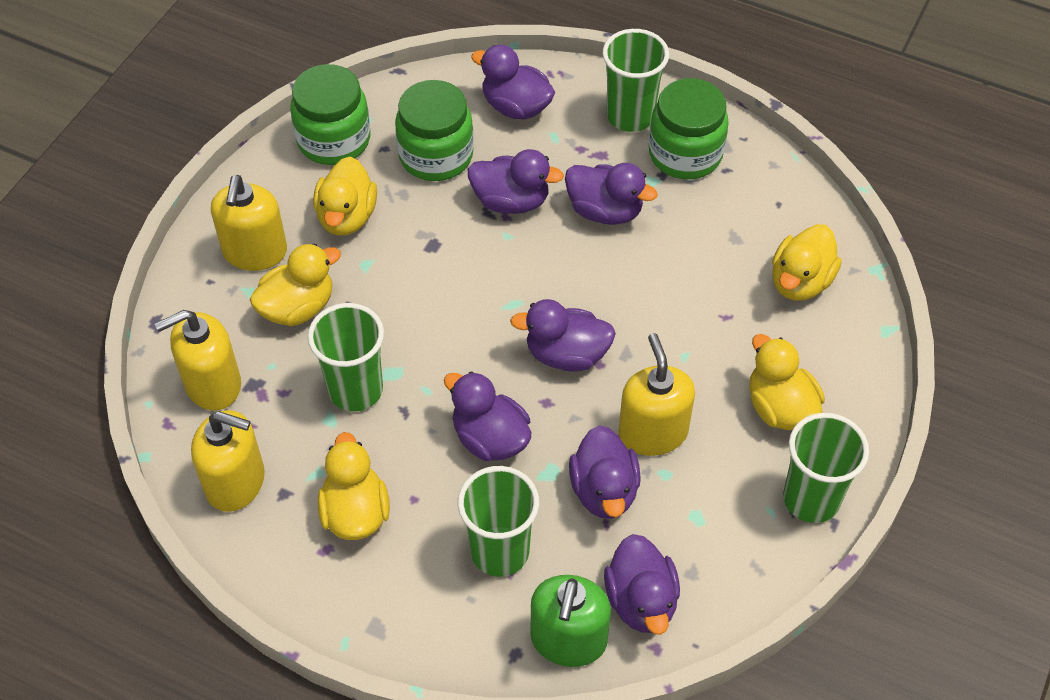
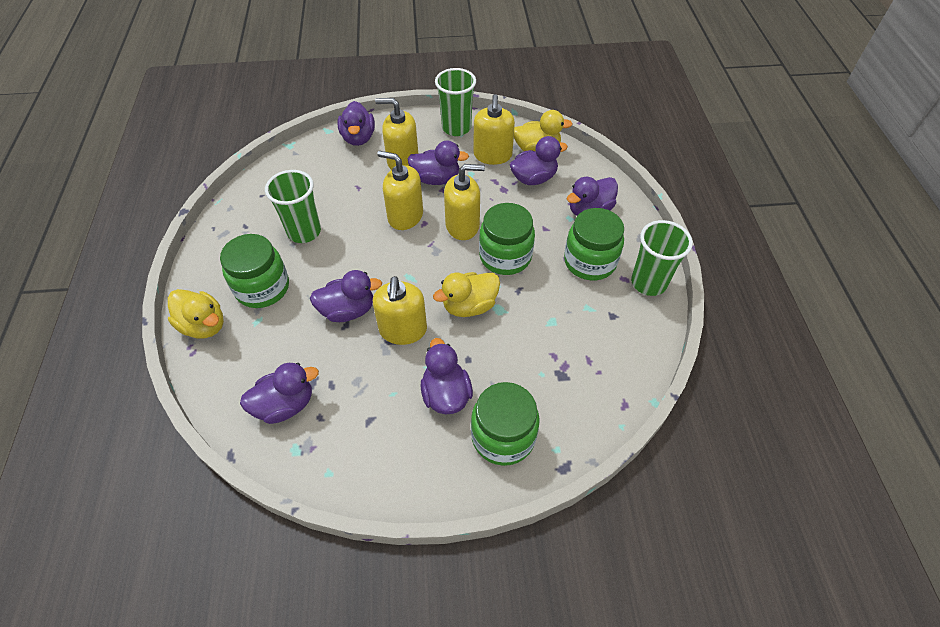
green cup: [308,303,384,412] [458,466,539,577] [603,29,669,132] [783,413,869,523] = 4 -> [265,170,321,243] [435,68,476,136] [631,220,693,296] = 3
green jar: [290,64,370,165] [395,80,474,181] [649,78,729,179] = 3 -> [220,234,289,308] [471,382,540,466] [479,203,535,275] [564,208,624,280] = 4
green soap dispenser: [531,575,611,667] = 1 -> none = 0
yellow duck: [250,243,341,326] [313,157,377,236] [318,432,390,540] [749,334,825,430] [772,224,842,301] = 5 -> [168,289,224,338] [433,272,500,317] [514,110,573,151] = 3
yellow soap dispenser: [155,310,241,410] [191,410,265,512] [211,175,287,271] [618,333,695,456] = 4 -> [373,276,427,345] [375,98,418,170] [377,151,423,230] [444,164,485,240] [474,94,515,165] = 5

